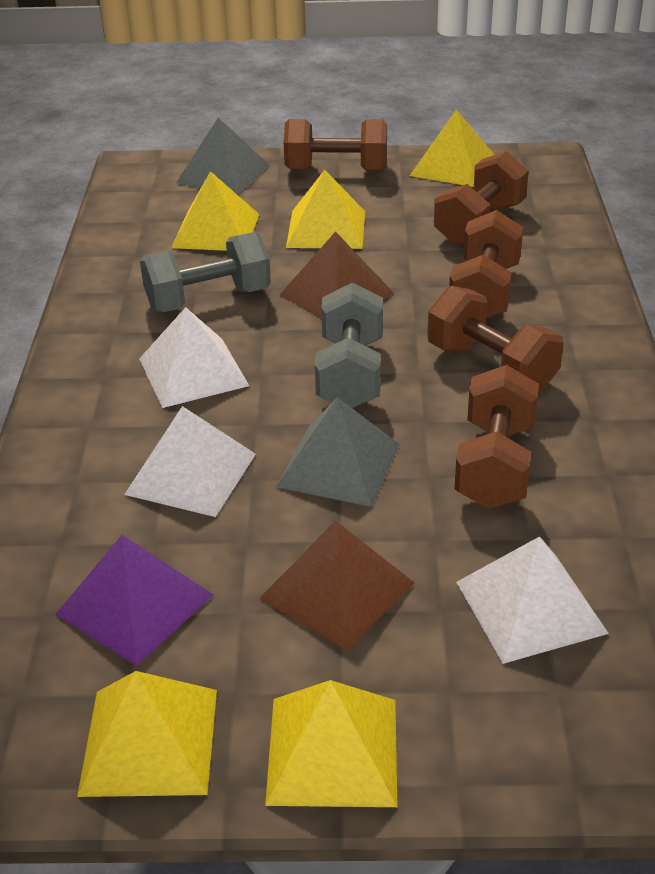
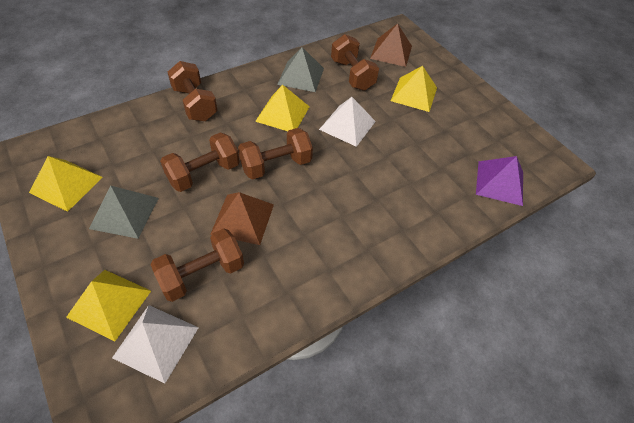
grey dumbbell: [140,232,271,312] [315,283,383,408] = 2 -> none = 0
white pyramid: [124,406,256,517] [139,307,249,408] [456,536,609,664] = 3 -> [112,305,199,384] [319,97,376,147] = 2
yellow pyramid: [77,671,217,797] [171,171,259,251] [265,680,397,807] [286,170,365,249] [409,109,495,187] = 5 -> [29,156,103,212] [66,270,151,341] [255,85,310,131] [391,66,437,112] = 4

